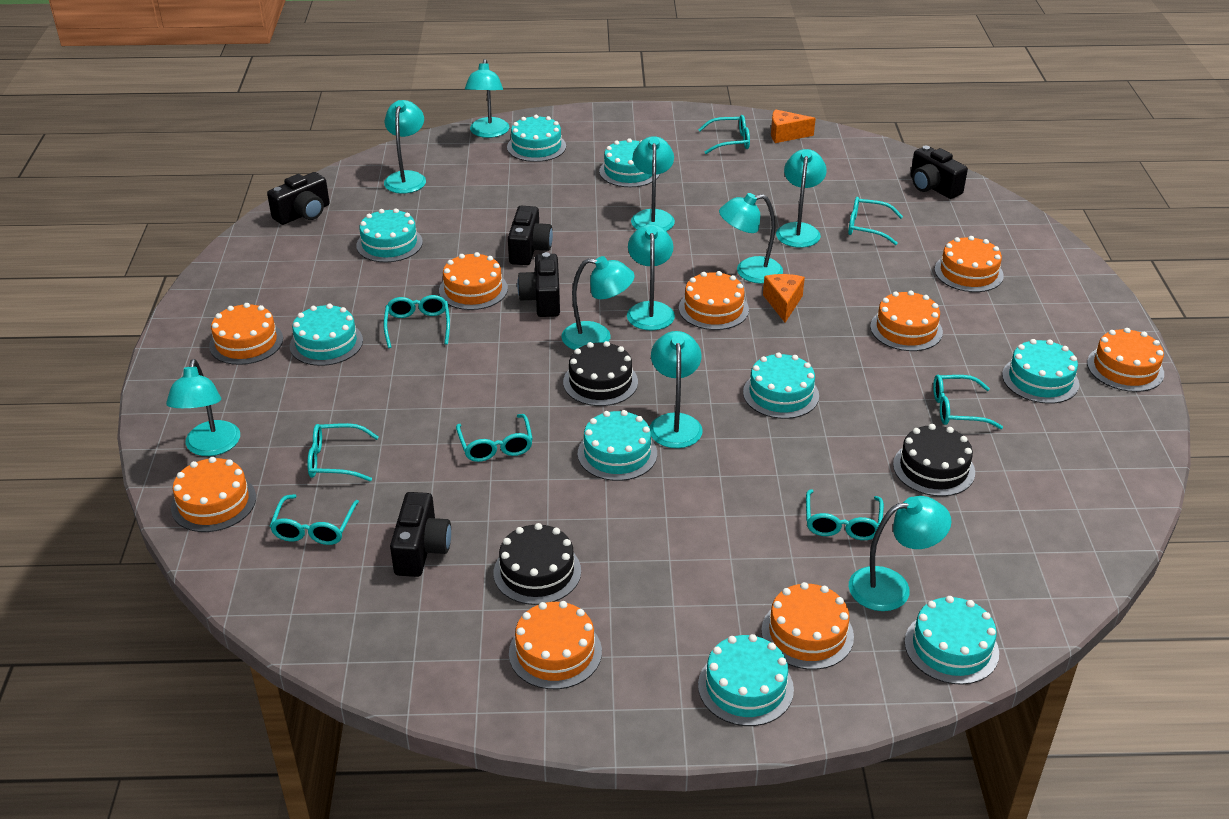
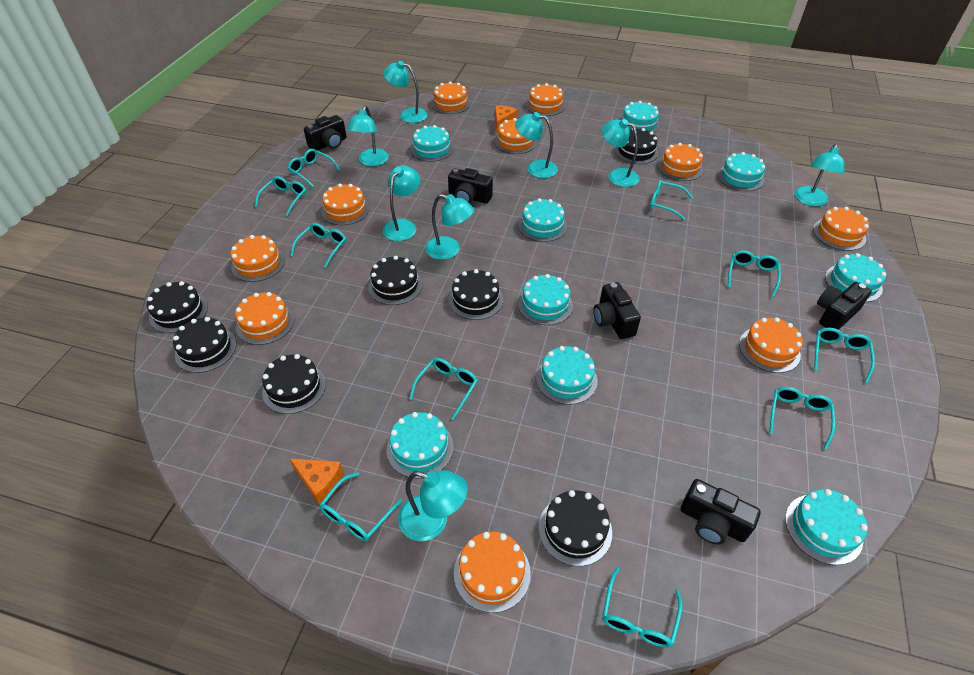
black cake: [494,523,581,605] [563,341,638,406] [893,424,975,496] = 3 -> [147,281,208,333] [173,317,236,373] [262,354,326,414] [368,256,422,305] [448,269,503,320] [539,490,612,566] [615,128,658,164] = 7
orange cake: [171,457,256,532] [209,303,283,365] [439,252,508,310] [509,601,602,689] [679,271,749,330] [761,582,854,670] [870,290,943,351] [935,236,1004,292] [1087,328,1164,392] = 9 -> [231,235,285,282] [235,292,294,345] [321,184,370,225] [431,82,470,114] [454,531,531,613] [495,118,537,154] [526,83,565,116] [658,143,703,181] [739,317,803,373] [813,207,869,251] = 10
turquoise glasses: [270,494,359,545] [307,423,379,481] [384,295,450,348] [456,414,533,462] [698,115,750,154] [806,489,884,540] [848,197,903,245] [933,375,1003,429] = 8 -> [255,176,307,216] [288,149,340,187] [291,223,346,268] [320,472,402,541] [409,358,478,420] [602,567,682,648] [650,180,693,220] [728,250,781,297] [769,387,835,450] [814,328,875,383] = 10
turquoise lamp: [166,359,240,456] [384,100,426,194] [465,59,509,138] [562,256,635,350] [627,224,675,331] [631,136,675,231] [650,331,703,448] [719,193,783,284] [776,149,827,248] [849,496,951,611] = 10 -> [347,106,389,166] [383,61,428,123] [383,165,420,241] [398,470,468,541] [425,194,474,260] [515,112,558,178] [602,119,640,187] [795,144,845,206] = 8

